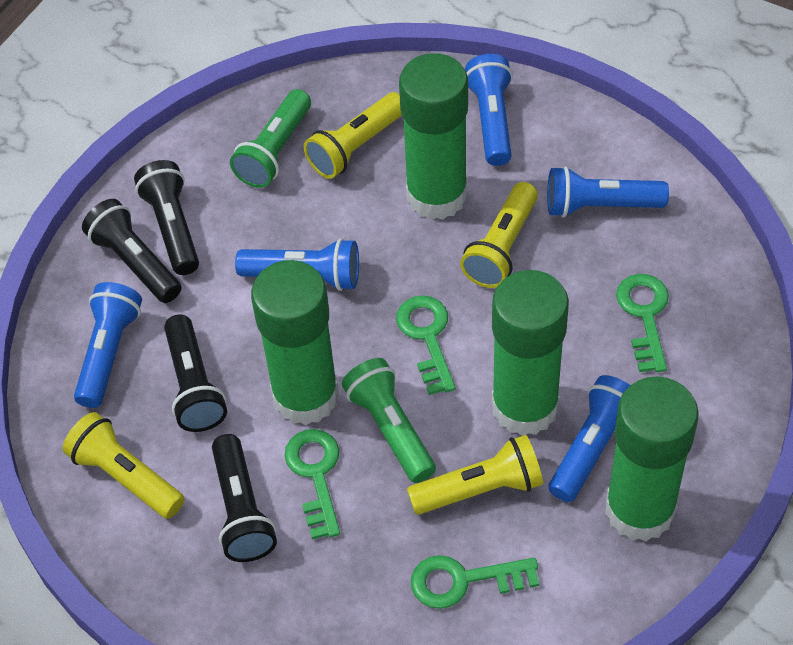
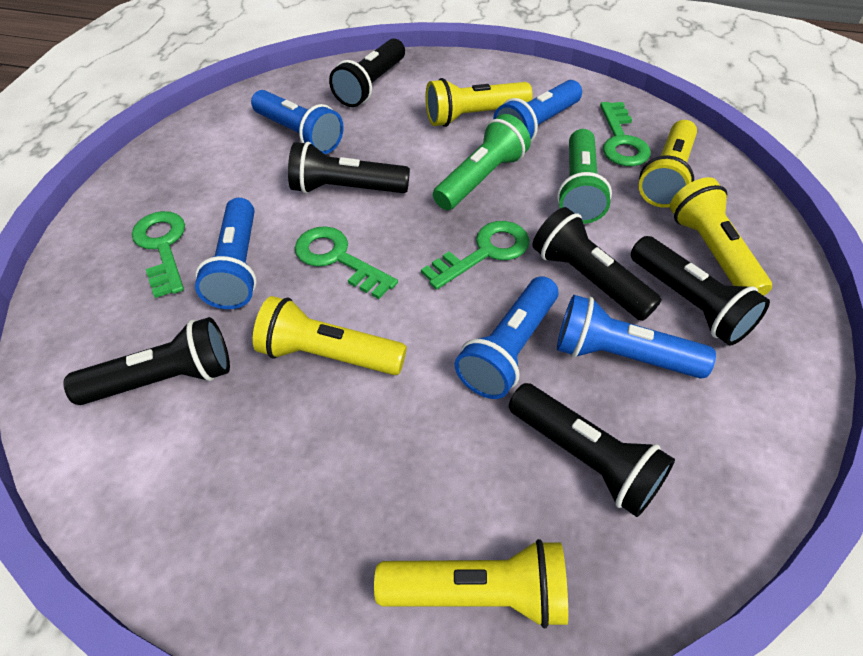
black flashlight: [82,199,182,303] [134,160,199,275] [164,314,227,432] [212,434,277,562] = 4 -> [63,317,230,405] [288,142,410,194] [329,38,405,107] [509,383,675,517] [532,207,662,321] [631,236,770,345] = 6
green glue stick: [251,260,339,425] [399,53,468,220] [492,270,569,436] [605,376,699,541] = 4 -> none = 0
yellow flashlight: [63,412,184,519] [304,92,402,179] [407,435,543,515] [460,182,538,288] = 4 -> [253,296,407,375] [374,539,568,629] [425,78,533,127] [639,120,697,208] [670,177,772,296] = 5

